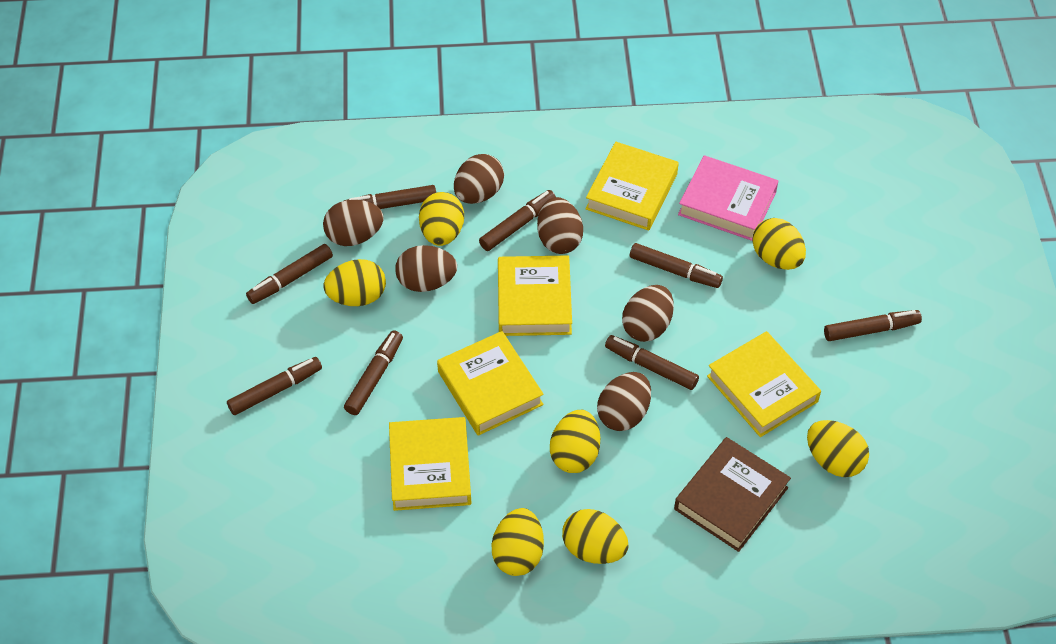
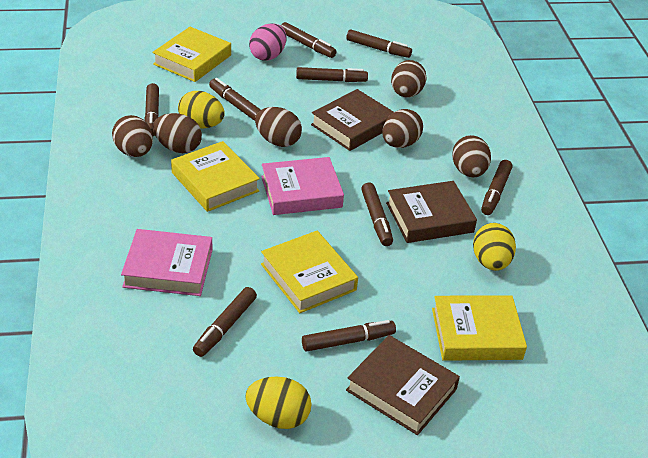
brown book: [674,437,791,552] = 1 -> [311,89,394,151] [346,335,460,435] [386,181,477,243] = 3
brown marker: [227,357,322,415] [246,244,333,304] [344,185,436,209] [344,330,403,415] [479,190,556,251] [605,335,699,390] [630,243,723,288] [824,310,922,341] = 8 -> [144,83,159,136] [193,287,257,357] [209,78,261,121] [281,22,337,58] [296,67,368,82] [302,320,396,352] [346,29,412,58] [361,182,393,246] [481,160,512,215] = 9
pink book: [678,155,778,241] = 1 -> [121,229,212,296] [261,157,344,215] = 2
pink egg: none = 0 -> [249,23,287,61] = 1
yellow book: [389,417,471,511] [437,331,544,436] [498,255,572,336] [585,142,679,231] [707,331,821,437] = 5 -> [152,27,231,82] [171,141,260,212] [261,231,358,313] [432,295,527,361] = 4
yellow egg: [324,259,386,306] [419,192,464,246] [491,508,544,576] [550,410,600,473] [562,509,629,564] [752,218,806,270] [807,420,869,477] = 7 -> [178,91,225,129] [245,376,312,429] [473,223,516,271] = 3

